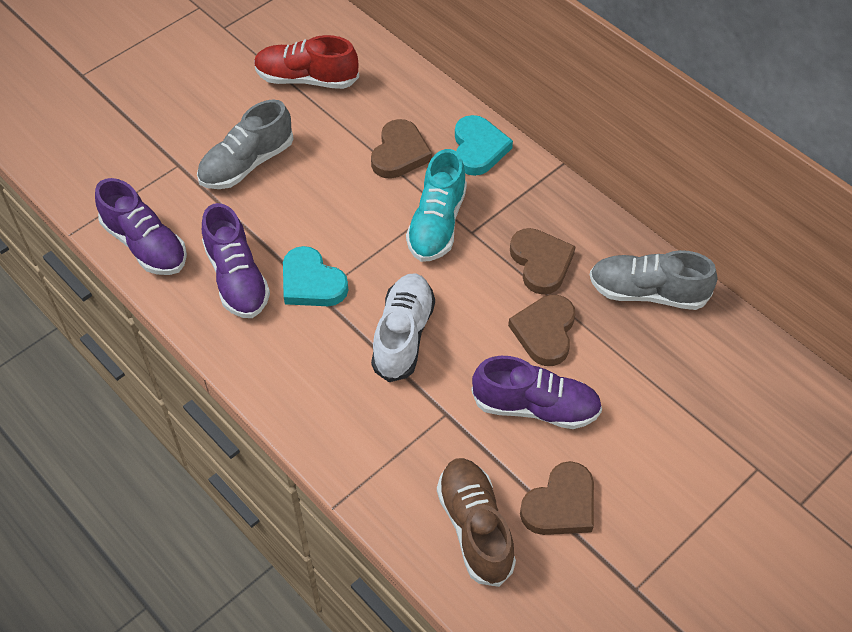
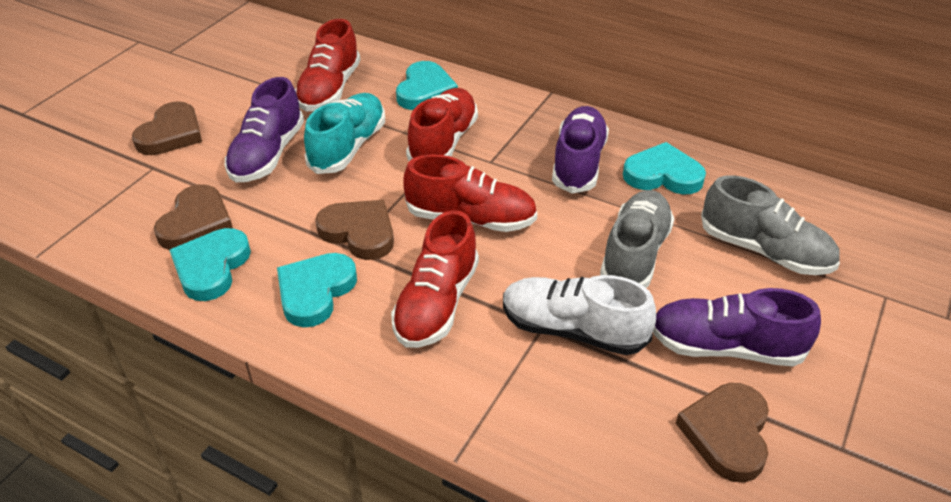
brown shoe: [437,458,516,587] = 1 -> none = 0
red shoe: [254,35,359,89] = 1 -> [295,19,360,111] [391,210,479,348] [403,154,537,232] [406,88,478,161] = 4
turquoise heart: [283,246,348,306] [455,115,513,176] = 2 -> [169,228,251,301] [277,253,357,327] [396,61,458,110] [623,142,706,194] = 4

